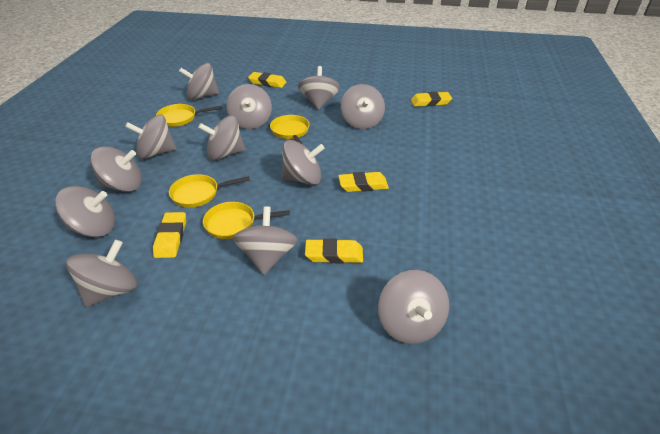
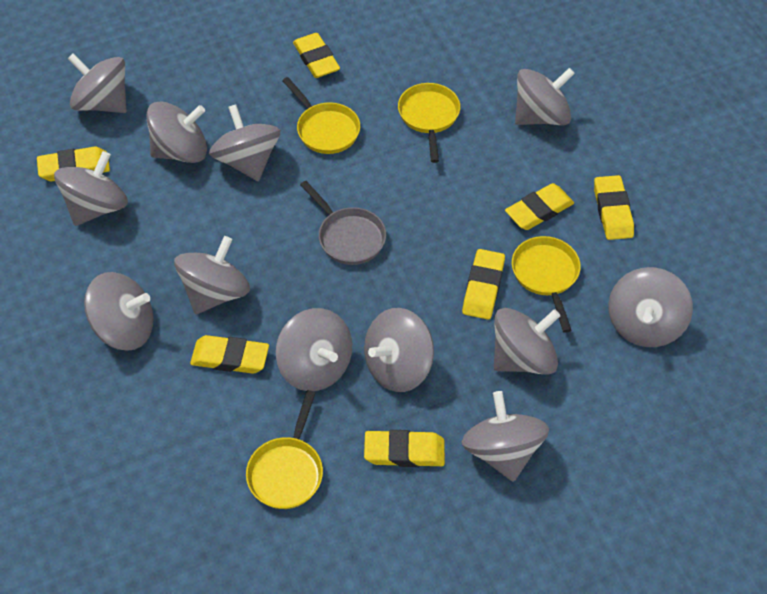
grey pan: none = 0 -> [300,181,386,265] = 1
yellow eraser: [153,212,186,258] [248,72,286,88] [305,238,363,263] [338,172,389,192] [411,92,452,107] = 5 -> [37,146,110,182] [190,335,269,374] [293,33,340,78] [364,430,445,467] [462,249,505,320] [505,183,574,230] [594,175,634,240] = 7

